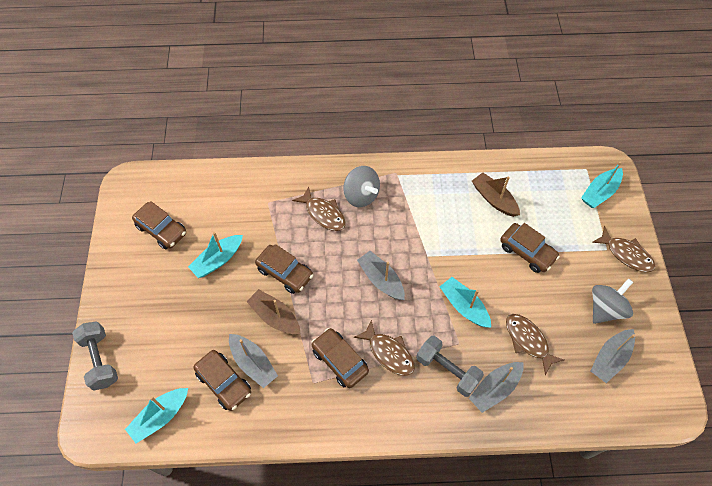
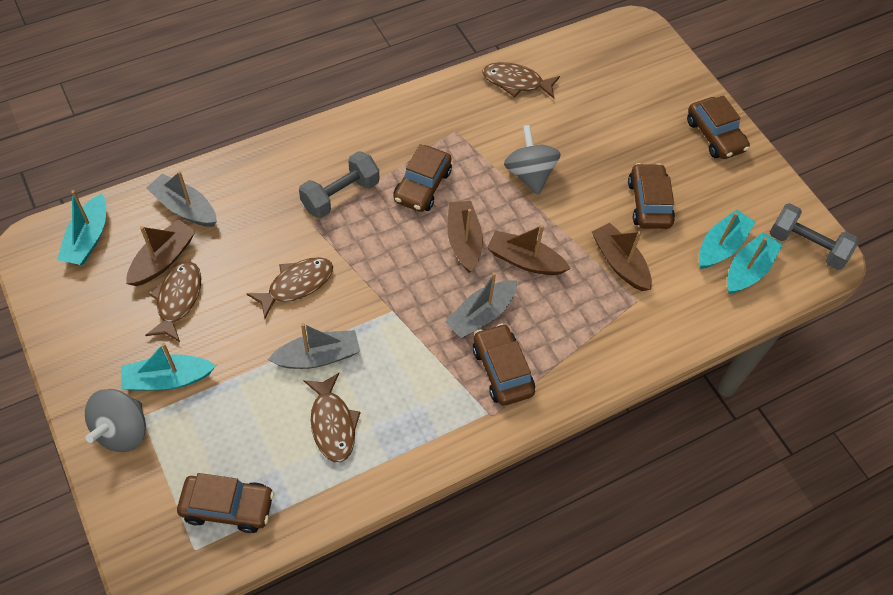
brown boat: [246,289,301,334] [472,172,520,217] = 2 -> [126,219,196,286] [448,201,483,273] [487,225,571,275] [592,223,652,291] = 4
grey boat: [229,334,278,388] [357,251,405,300] [469,362,524,413] [590,329,635,383] = 4 -> [147,171,217,227] [268,323,360,369] [445,272,517,338] = 3

